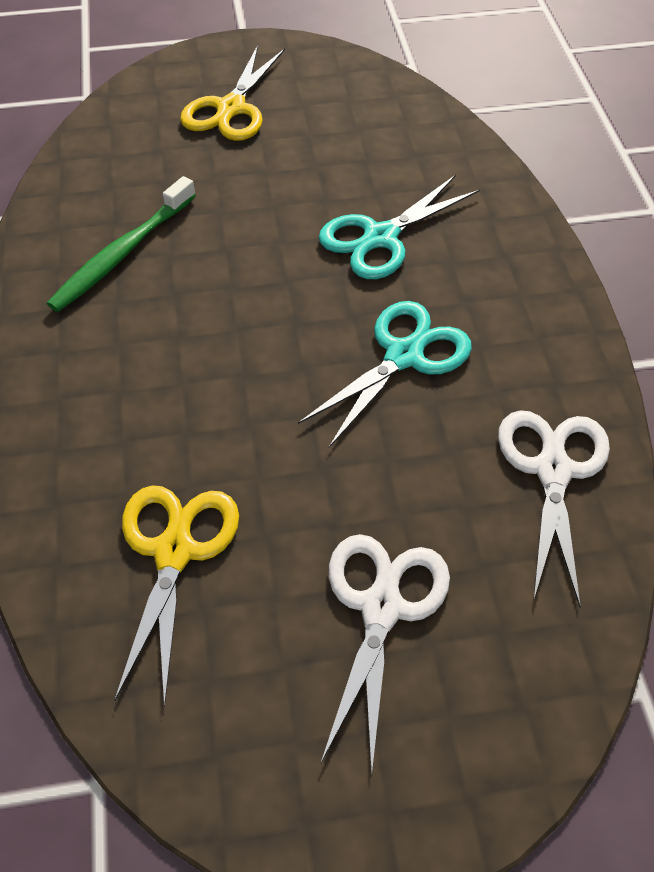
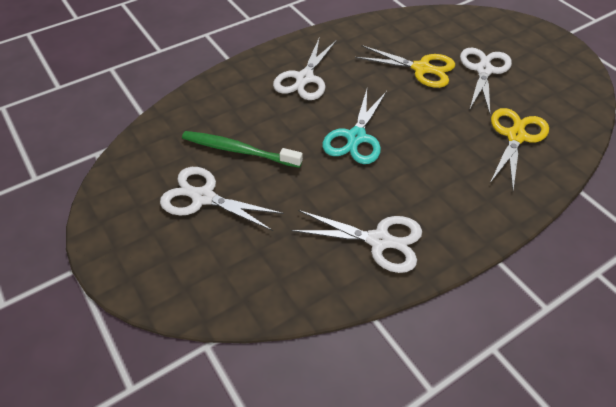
turquoise scissors: [298,301,472,448] [319,175,480,279] = 2 -> [322,89,387,164] = 1
white scissors: [321,534,450,775] [498,410,610,607] = 2 -> [160,167,284,231] [273,39,337,100] [291,210,422,273] [460,47,512,114] = 4

